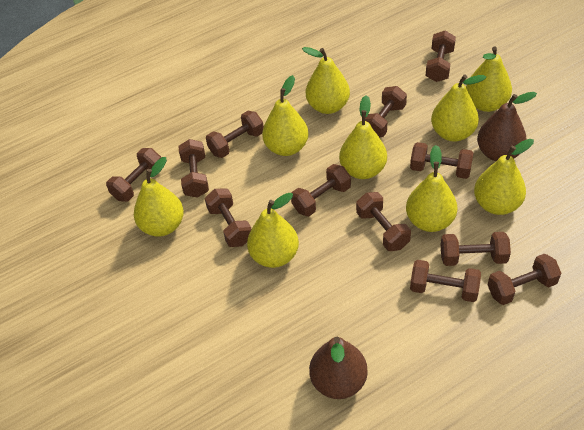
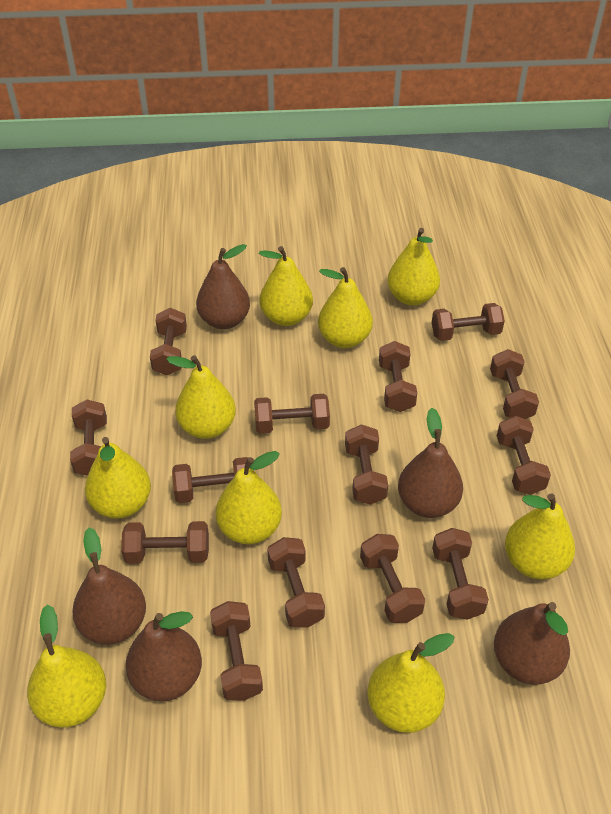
brown dumbbell: [106,148,161,202] [178,139,209,198] [205,189,251,247] [206,111,264,158] [291,164,351,217] [356,192,411,251] [365,86,407,137] [410,142,474,179] [410,260,481,302] [425,31,456,82] [440,232,511,266] [488,253,561,305] = 12 -> [70,400,107,476] [121,521,209,564] [150,308,187,375] [172,457,248,503] [210,601,263,701] [254,394,330,433] [267,537,325,628] [345,424,388,505] [360,534,425,623] [379,341,417,412] [432,303,505,341] [432,528,489,620] [490,349,539,419] [497,416,551,495] = 14
brown pear: [309,337,368,399] [477,92,537,161] = 2 -> [72,528,146,645] [126,611,202,701] [196,244,250,329] [398,408,463,518] [494,602,570,685] = 5

